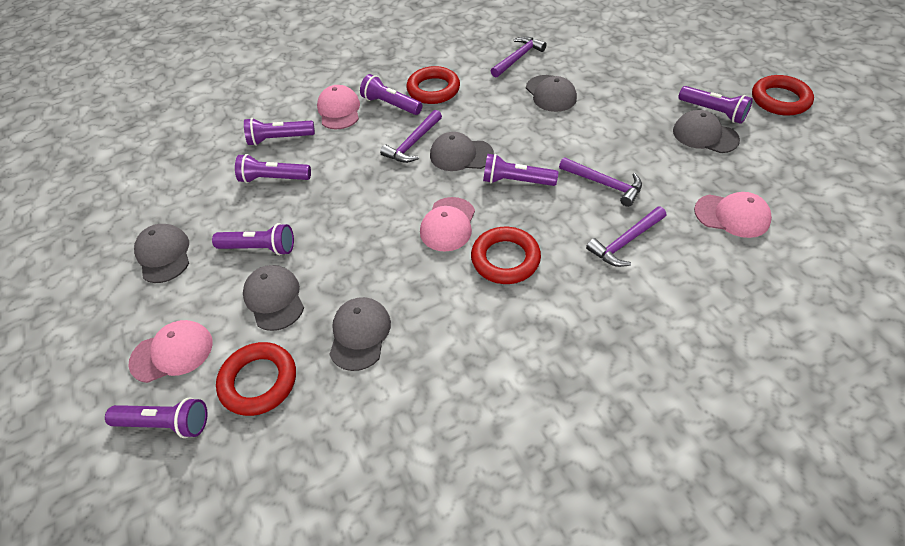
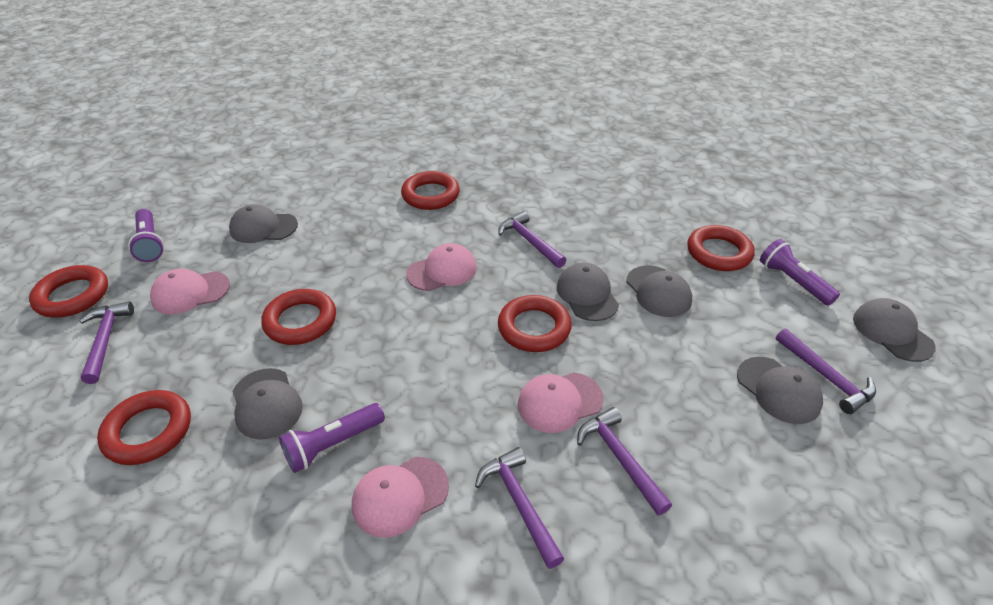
purple flashlight: [105,397,207,438] [212,223,294,255] [235,154,311,183] [244,118,315,146] [360,74,422,115] [483,154,558,186] [678,86,753,124] = 7 -> [128,209,164,262] [279,403,385,473] [760,239,840,306] = 3
purple hammer: [380,110,442,163] [491,36,547,77] [559,157,642,207] [586,206,666,267] = 4 -> [79,301,134,384] [475,447,565,569] [498,211,566,268] [577,407,672,515] [776,329,876,414] = 5
red ring: [216,342,296,416] [406,66,460,104] [471,227,541,284] [752,75,814,116] = 4 -> [29,265,108,317] [97,390,191,465] [261,289,336,345] [401,171,460,210] [498,295,572,352] [687,225,755,271] = 6

